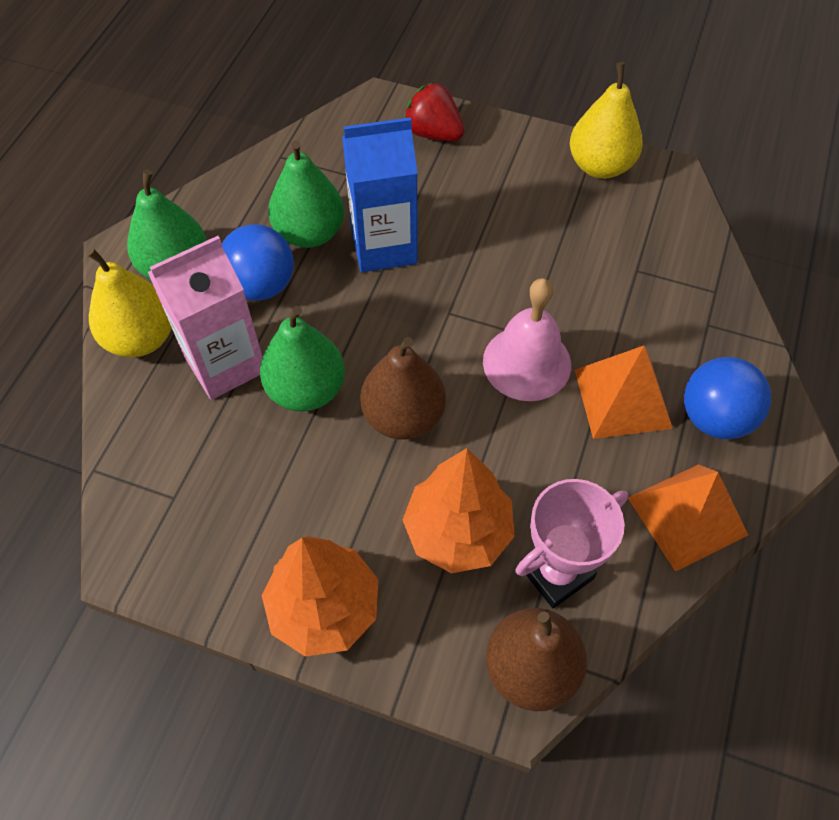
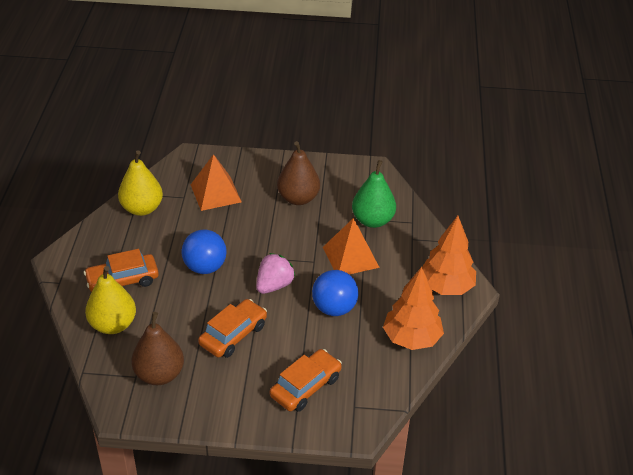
blue carton: [342,117,418,272] = 1 -> none = 0
green pear: [127,169,207,279] [260,306,345,412] [268,140,344,248] = 3 -> [352,160,396,228] = 1
orange car: none = 0 -> [84,249,159,292] [198,299,267,358] [270,349,342,412] = 3
pink bell: [483,278,571,401] = 1 -> none = 0
pink carton: [148,236,263,400] = 1 -> none = 0
pink strawberry: none = 0 -> [256,253,295,294] = 1
pink trophy: [516,479,628,608] = 1 -> none = 0
red strawberry: [404,82,465,141] = 1 -> none = 0

